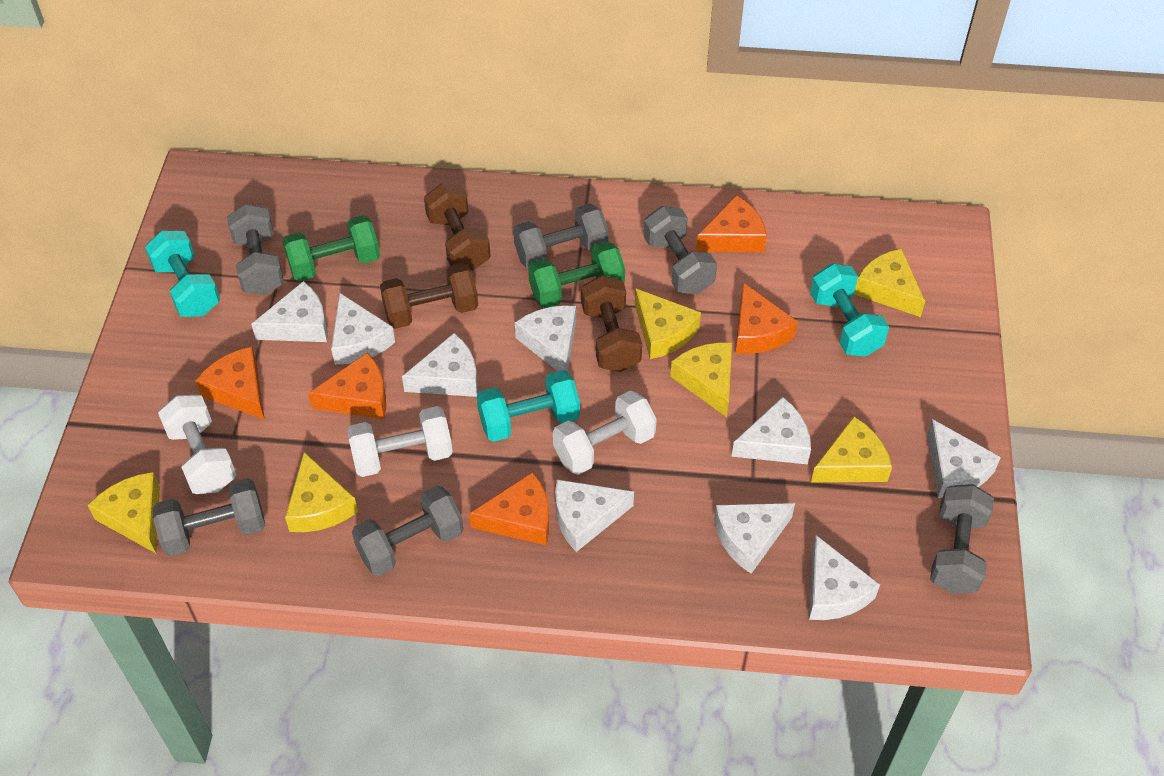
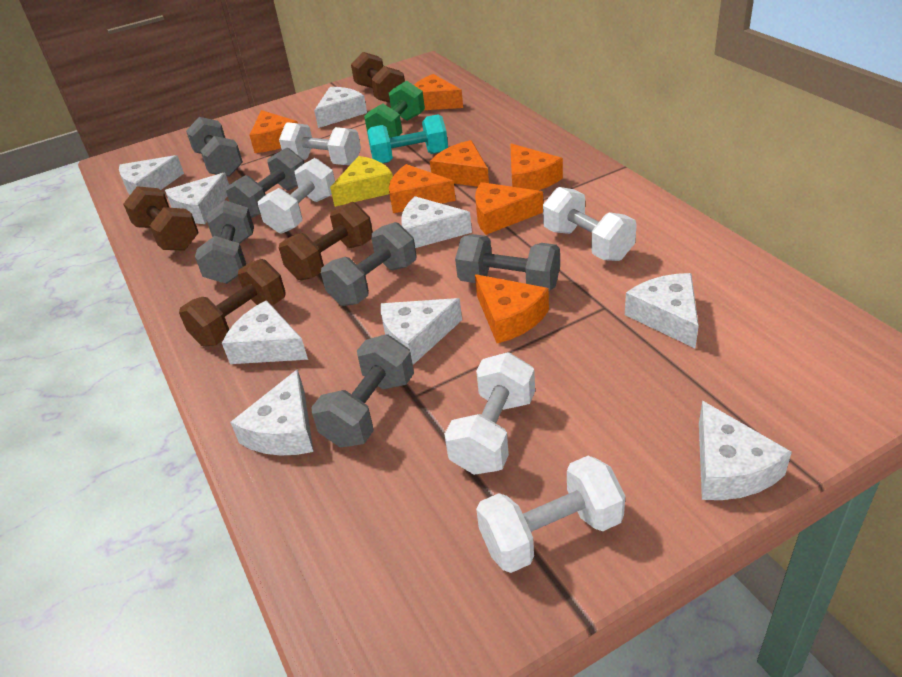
brown dumbbell: [380,263,478,329] [424,183,491,271] [581,275,642,372] = 3 -> [123,186,199,251] [179,259,286,346] [279,202,373,281] [351,52,405,103] = 4
green dumbbell: [282,215,380,282] [528,241,625,308] = 2 -> [364,81,425,138] = 1
orange cheese: [195,347,265,420] [308,352,386,419] [469,472,549,545] [696,195,767,252] [736,282,798,354] = 5 -> [249,110,298,153] [389,164,456,213] [414,74,463,110] [430,140,489,187] [475,182,543,235] [475,274,549,343] [510,144,563,190] = 7
turquoise dumbbell: [145,231,220,317] [477,370,580,442] [810,263,889,357] = 3 -> [367,114,448,163] = 1
white dumbbell: [158,395,236,494] [347,406,453,477] [553,390,657,475] = 3 -> [258,158,335,234] [279,122,361,165] [444,352,535,475] [476,456,625,573] [543,187,636,261] = 5
yellow cheese: [87,472,160,553] [285,452,358,532] [635,288,701,359] [670,343,732,417] [811,416,892,482] [854,249,925,317] = 6 -> [330,156,393,207] = 1

